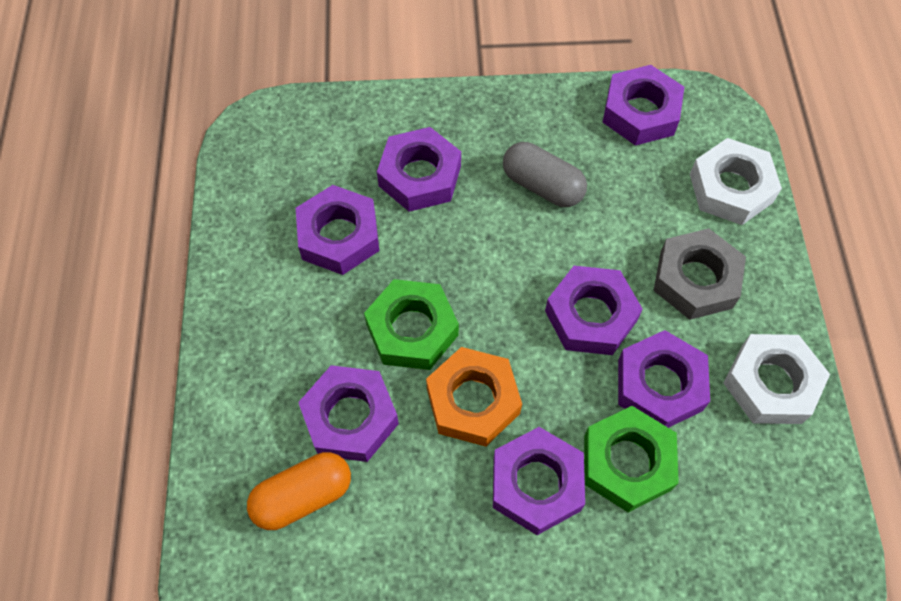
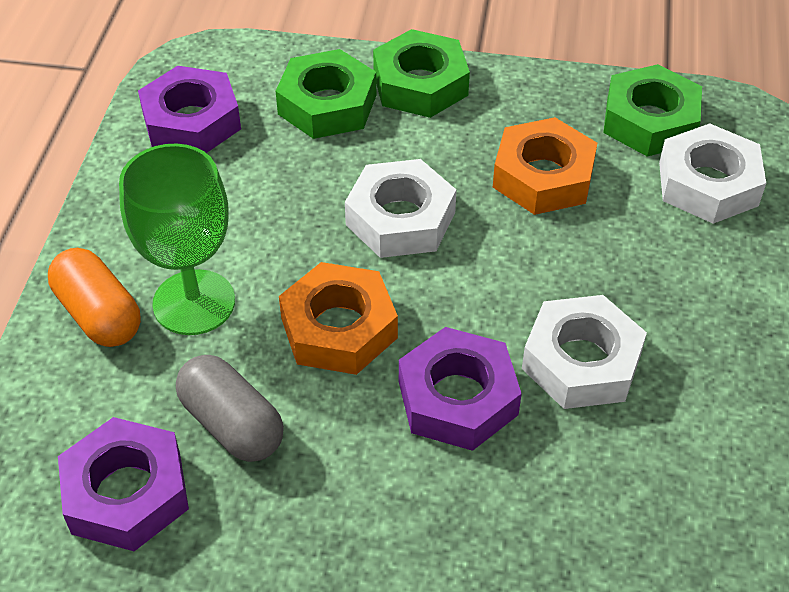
green goblet: none = 0 -> [119,144,235,335] = 1
green nut: [364,279,459,370] [584,406,679,512] = 2 -> [276,49,376,139] [373,29,470,118] [603,64,702,157] = 3
grey nut: [654,228,746,320] = 1 -> none = 0
orange nut: [426,347,522,447] = 1 -> [279,262,398,375] [493,117,597,215] = 2
purple nut: [296,185,379,275] [298,365,399,462] [377,127,461,212] [493,427,585,535] [545,266,643,355] [603,65,684,146] [618,330,710,428] = 7 -> [58,417,189,551] [138,66,241,153] [399,327,522,451] = 3
white nut: [690,138,782,225] [724,334,830,424] = 2 -> [345,159,457,258] [522,295,647,409] [659,123,766,224] = 3

